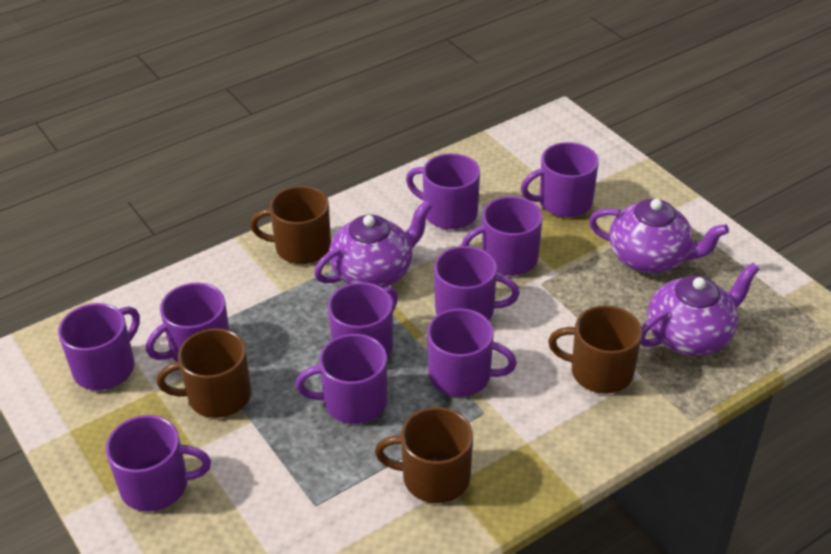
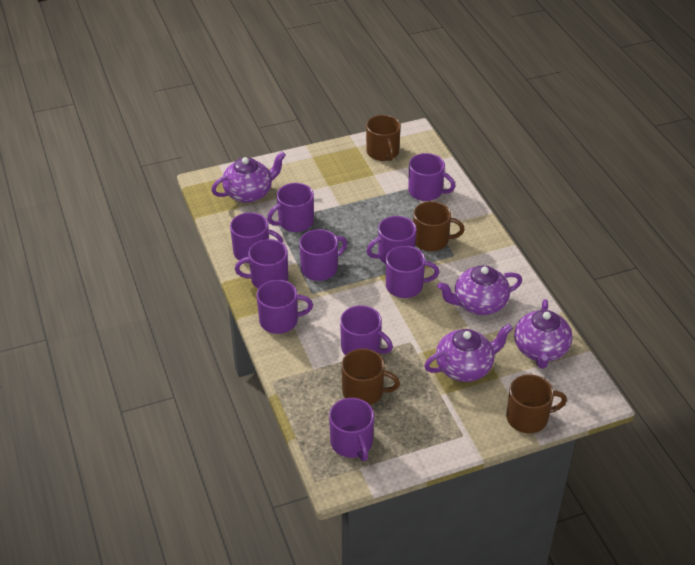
purple teapot: [314,200,432,288] [589,199,729,273] [640,263,760,356] = 3 -> [211,151,286,203] [424,324,513,382] [437,265,522,315] [514,299,572,369] = 4

